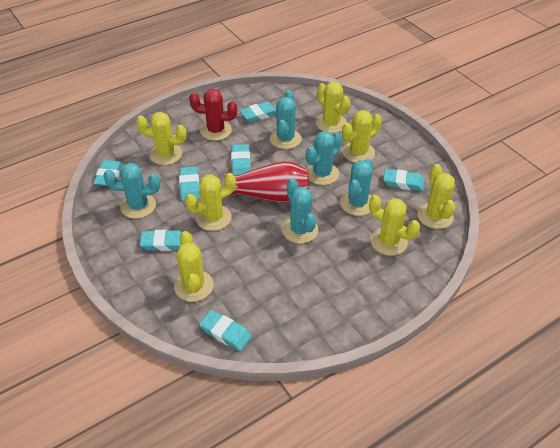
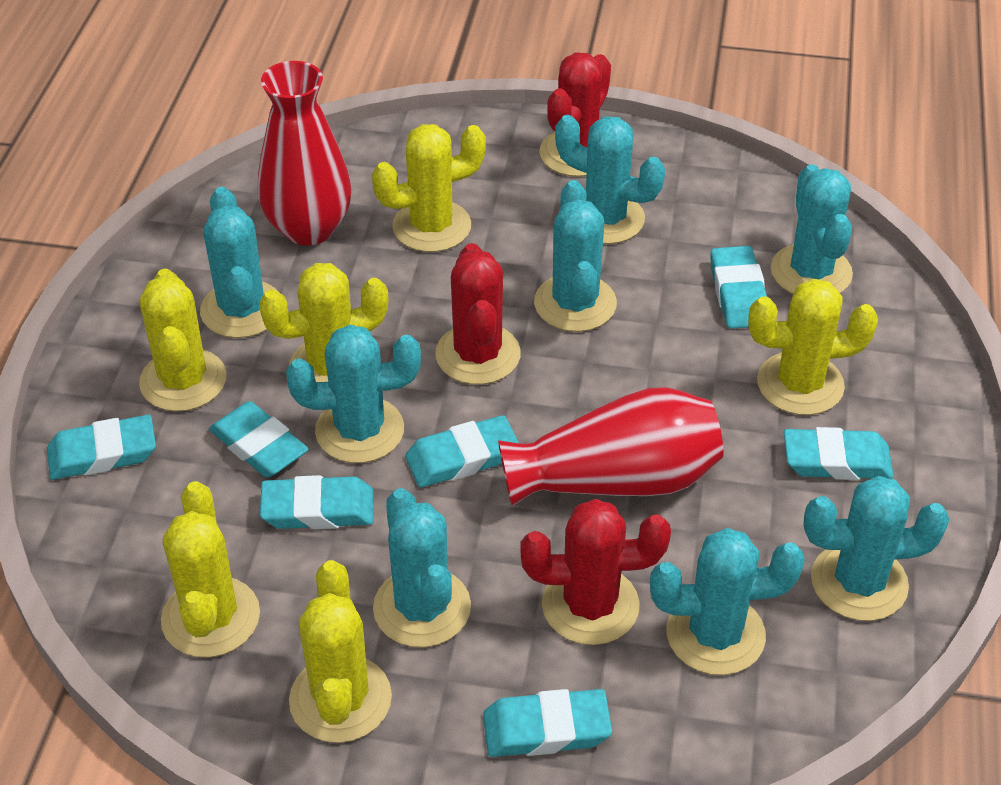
red cactus: [189,89,237,141] = 1 -> [435,243,521,385] [520,499,671,645] [539,52,611,177] = 3
red vase: [224,161,309,203] = 1 -> [258,61,351,246] [498,387,724,506] = 2
turquoise cactus: [103,163,160,219] [270,90,302,149] [282,178,318,243] [306,131,342,185] [340,159,373,216] = 5 -> [200,187,277,338] [286,325,421,463] [373,488,471,647] [534,180,617,332] [555,115,665,244] [650,528,805,675] [771,164,853,294] [803,476,949,621] = 8
yellow cactus: [136,112,186,165] [174,231,214,302] [185,173,236,231] [316,82,351,133] [342,110,382,163] [369,195,420,256] [417,164,455,229] = 7 -> [139,269,226,412] [161,481,260,658] [259,263,389,382] [289,560,392,743] [372,124,486,252] [748,279,878,415] = 6

